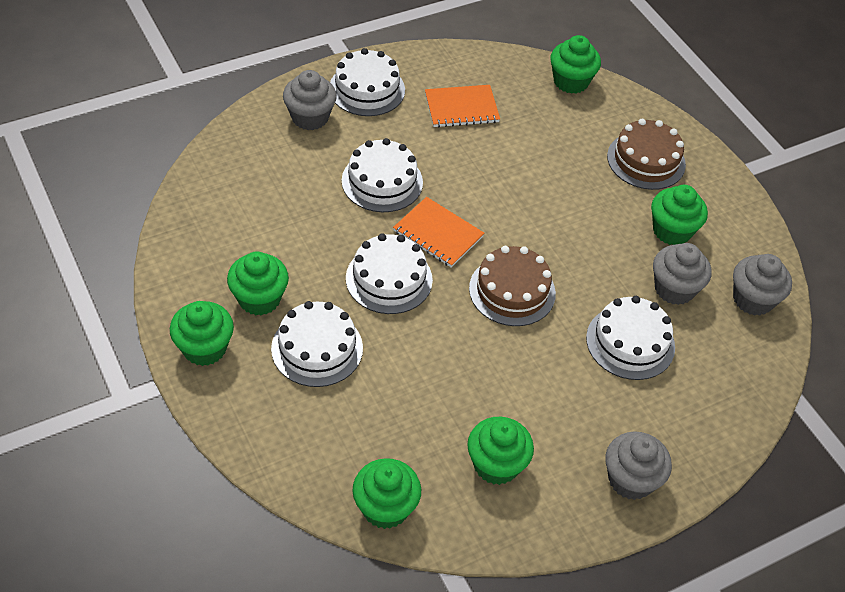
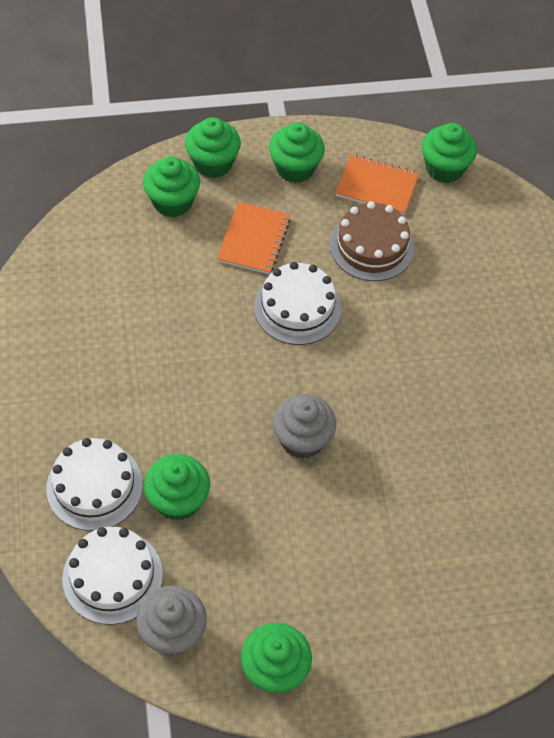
brown cake: [469,246,556,326] [607,119,686,190] = 2 -> [330,201,414,281] = 1
grey cupcake: [283,70,337,130] [605,431,672,500] [653,243,711,305] [733,254,792,316] = 4 -> [136,586,207,656] [273,394,336,459] = 2
white cake: [271,301,363,387] [330,48,405,116] [342,138,423,212] [346,234,433,314] [586,296,675,380] = 5 -> [46,438,143,531] [62,527,163,625] [254,262,341,345] = 3

